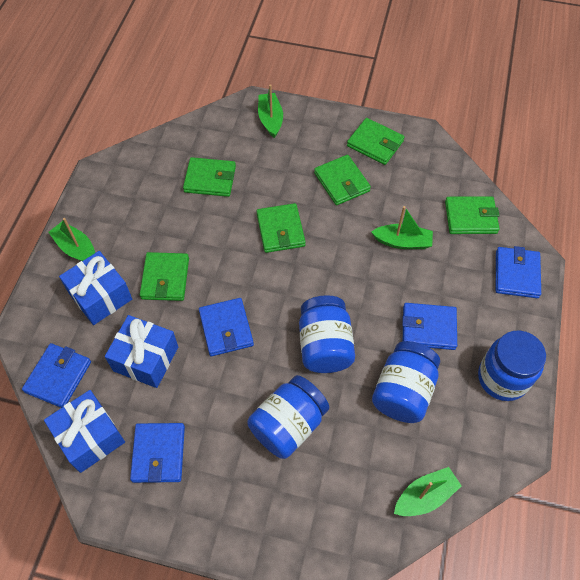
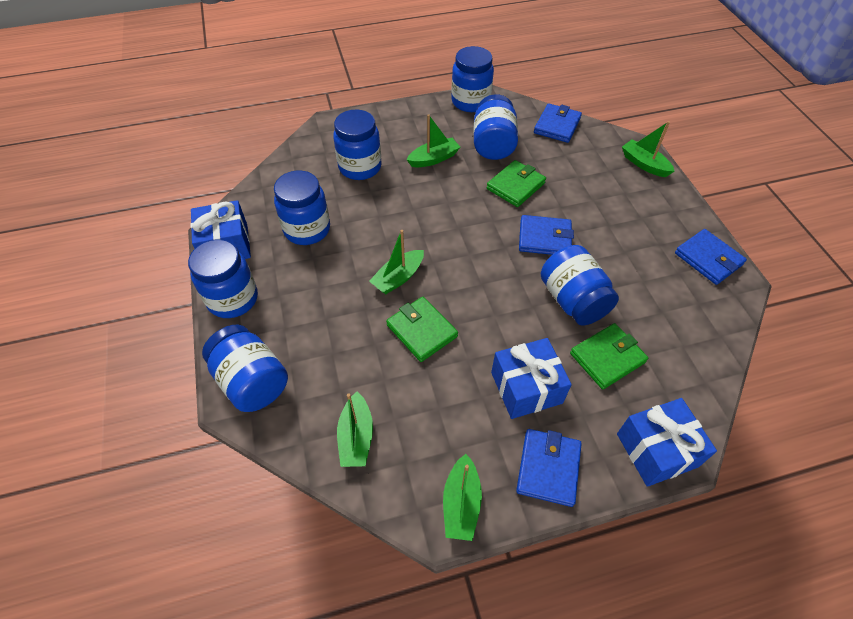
blue jar: [248,375,329,459] [299,295,355,373] [372,341,440,423] [478,331,546,401] = 4 -> [188,240,258,318] [202,325,288,412] [274,171,330,245] [333,110,382,180] [451,46,494,112] [474,94,518,160] [541,245,619,326] = 7
blue wallet: [22,343,91,408] [130,423,185,483] [199,298,254,356] [402,303,457,350] [496,246,541,298] = 5 -> [516,429,582,507] [519,215,574,255] [534,103,582,143] [675,229,747,285] = 4
green boat: [48,218,95,261] [258,84,283,138] [372,206,433,249] [394,467,461,516] = 4 -> [337,392,373,467] [369,230,424,294] [407,114,460,167] [443,454,482,541] [622,121,674,177] = 5
green wallet: [140,252,189,301] [183,157,236,197] [257,203,306,253] [314,155,371,205] [347,118,404,165] [445,196,500,234] = 6 -> [386,297,458,362] [486,160,546,207] [570,323,648,389] = 3

